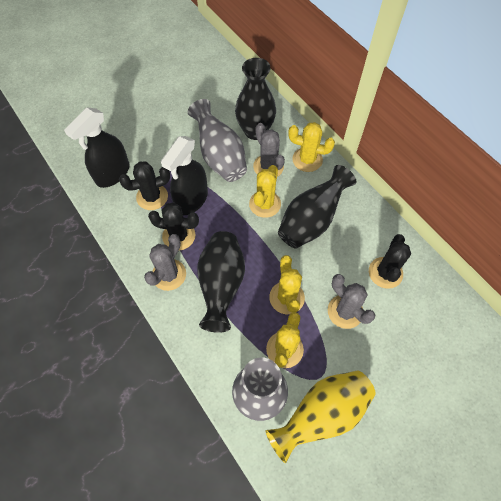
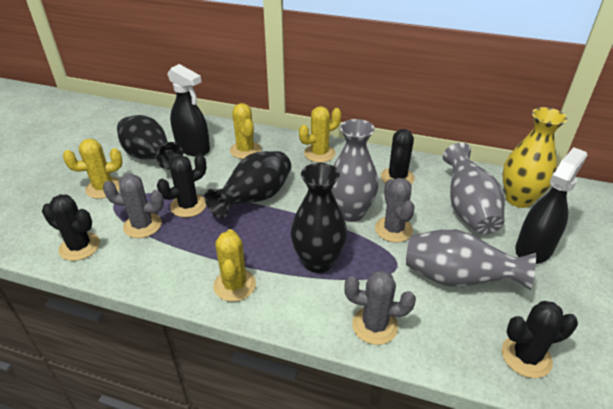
black cactus: [119,161,170,210] [148,202,199,251] [369,234,411,289] = 3 -> [42,195,100,261] [157,154,207,217] [381,129,415,184] [502,301,578,378] = 4
grey vase: [188,99,247,182] [232,358,288,421] = 2 -> [331,119,378,222] [406,229,536,290] [443,143,505,235] = 3

